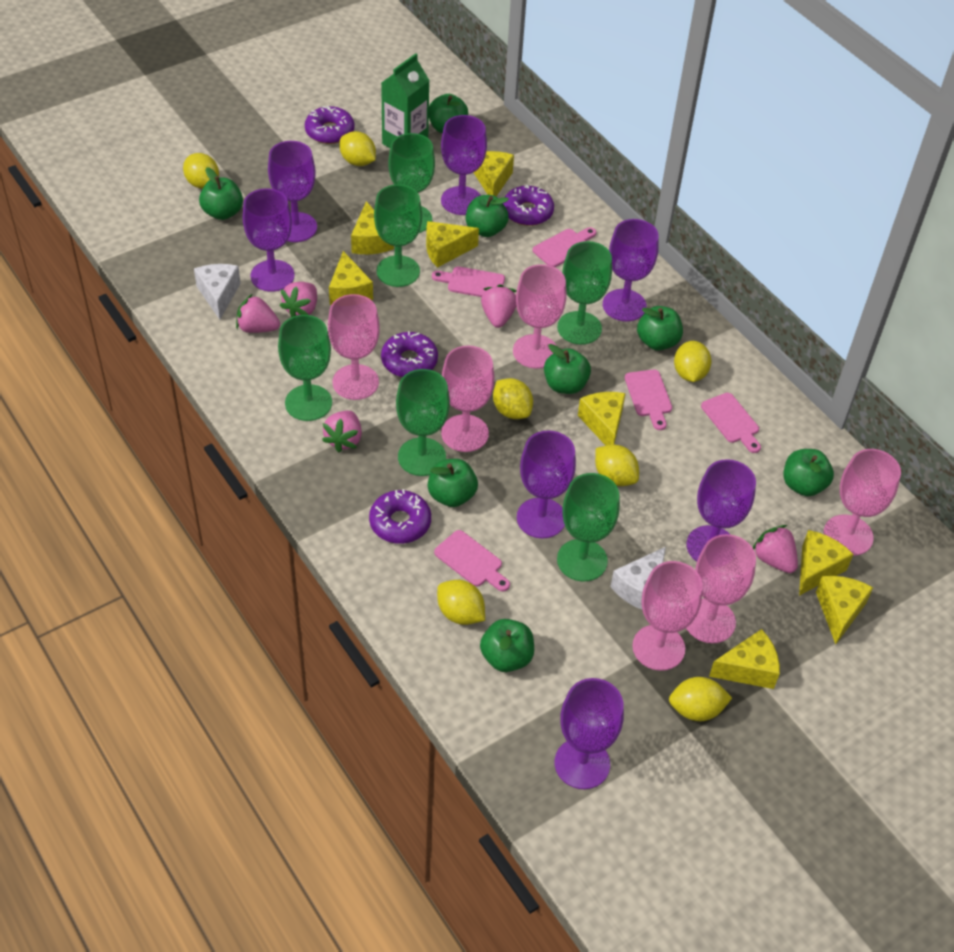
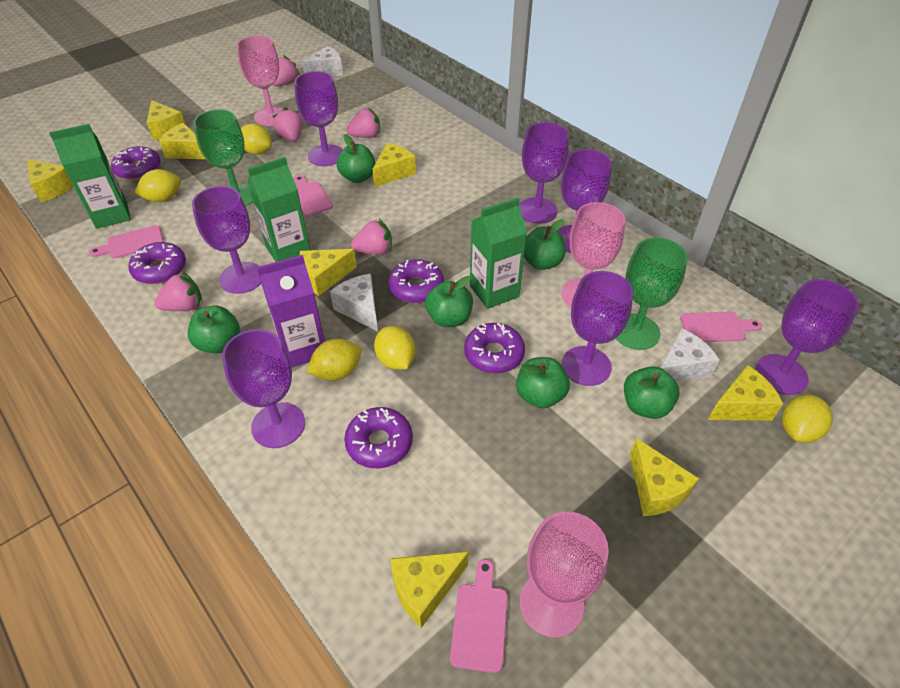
green apple: [199,167,243,220] [428,459,478,507] [429,94,468,134] [466,195,509,237] [480,619,534,672] [544,344,591,394] [637,306,683,351] [783,449,834,496] = 8 -> [188,305,240,354] [337,134,375,183] [425,276,473,327] [516,357,570,409] [524,219,566,270] [624,366,680,419] = 6
green carton: [381,53,430,148] = 1 -> [49,124,131,229] [248,157,310,262] [470,198,527,309] = 3
green goblet: [278,315,332,421] [374,184,422,287] [388,133,435,233] [396,369,450,476] [557,241,612,345] [557,473,620,582] = 6 -> [193,109,253,206] [616,238,688,350] = 2
pink cutting board: [432,266,505,297] [434,530,510,592] [533,227,596,267] [625,370,672,430] [701,393,761,453] = 5 -> [89,225,164,259] [294,175,333,216] [450,559,508,673] [680,312,762,342] = 4
pink goblet: [328,294,380,400] [441,346,495,452] [513,264,567,369] [632,561,703,671] [686,534,756,643] [824,449,901,556] = 6 -> [237,35,283,126] [520,512,609,637] [561,202,625,307] = 3
purple carton: none = 0 -> [257,255,325,368] = 1
purple donut: [305,106,355,144] [369,489,431,544] [381,331,438,377] [503,185,554,226] = 4 -> [111,146,161,180] [128,242,186,284] [344,407,413,468] [388,259,444,303] [464,323,525,373] = 5
white cheese: [194,264,241,320] [610,547,666,610] = 2 -> [302,46,343,76] [330,274,378,332] [660,329,720,382] = 3
yellow lemon: [183,153,219,189] [340,131,376,166] [437,580,485,625] [493,378,533,419] [595,445,639,486] [669,677,732,721] [674,341,712,382] = 7 -> [135,169,181,202] [241,124,272,155] [306,339,361,381] [374,326,416,370] [782,395,833,443] = 5

